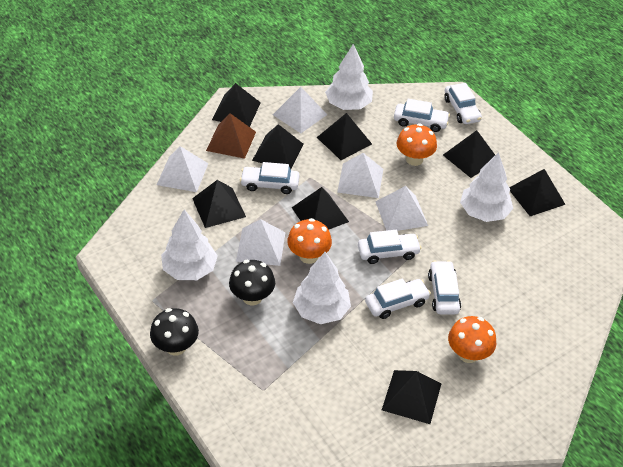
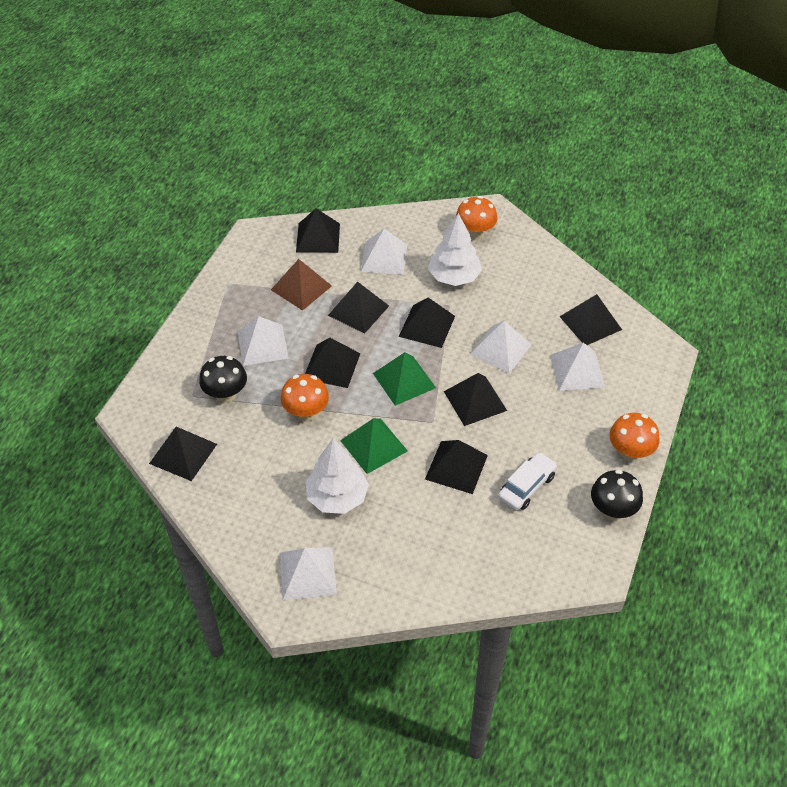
green pyramid: none = 0 -> [340,418,408,474] [373,352,436,406] = 2
white car: [240,162,300,194] [358,230,422,264] [365,279,431,319] [394,99,450,132] [428,260,461,314] [444,83,482,124] = 6 -> [498,452,557,511] = 1
white tree: [161,210,218,280] [293,252,351,324] [325,44,373,110] [460,152,513,222] = 4 -> [306,439,369,514] [428,213,482,286] = 2

